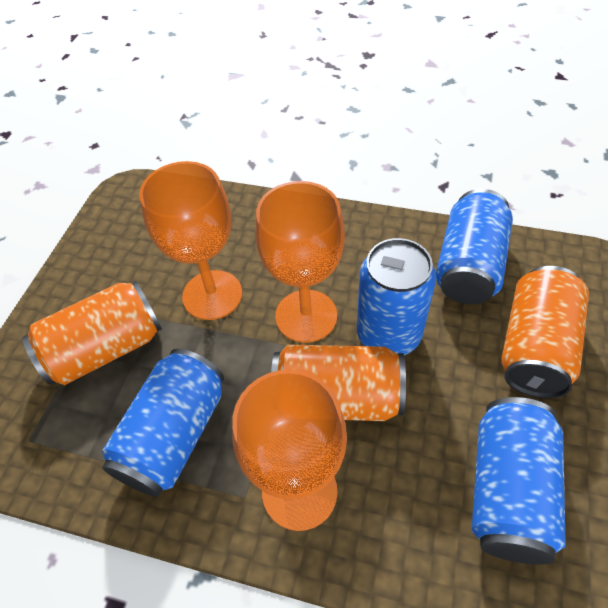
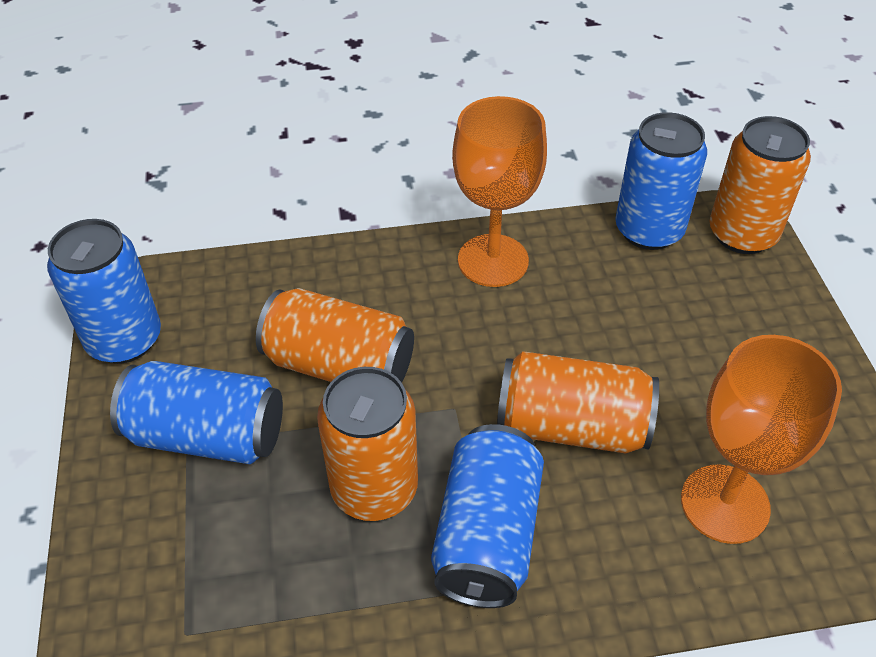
orange can: [22,281,162,385] [271,344,406,421] [501,266,589,398] = 3 -> [256,288,414,382] [317,367,418,521] [497,351,659,453] [709,116,811,254] = 4
orange goblet: [139,161,242,320] [232,369,347,531] [255,181,345,343] = 3 -> [452,96,547,287] [681,335,842,544] = 2

